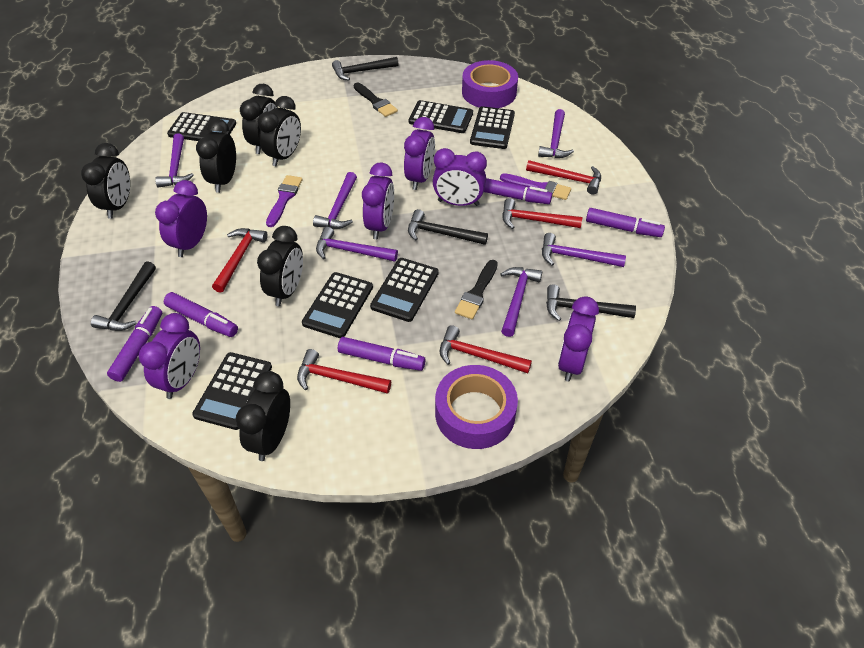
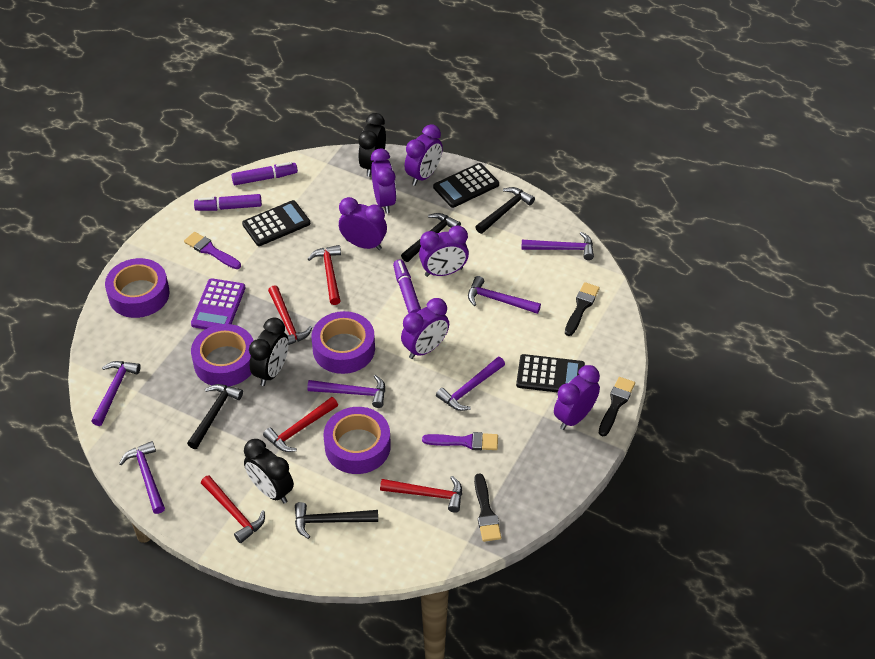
black brush: [354,83,398,117] [455,260,498,319] = 2 -> [474,473,501,542] [565,282,600,336] [599,377,635,436] = 3
black calculator: [167,112,236,141] [192,352,272,430] [302,272,373,338] [370,258,439,322] [409,100,473,133] [470,106,515,149] = 6 -> [242,200,310,246] [433,163,499,208] [516,354,585,393] = 3
black clock: [81,143,130,219] [196,119,236,193] [236,371,290,461] [240,84,278,154] [257,226,303,306] [258,96,301,166] = 6 -> [244,439,294,503] [249,317,289,386] [358,113,386,177] = 3
purple calculator: none = 0 -> [191,278,246,329] = 1
purple marker: [107,306,162,382] [164,292,238,337] [338,337,426,371] [484,178,552,204] [586,208,665,237] = 5 -> [194,194,262,211] [232,162,298,185] [393,260,421,313] = 3
purple tape: [435,365,518,449] [462,60,518,108] = 2 -> [105,258,170,318] [191,324,254,386] [311,311,375,374] [324,407,391,474] = 4

